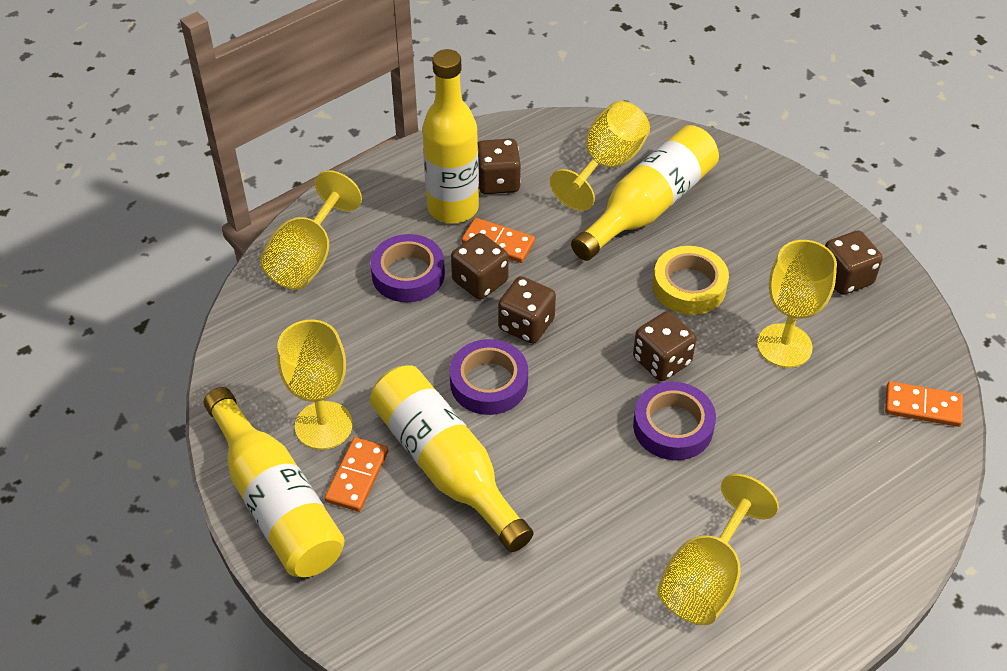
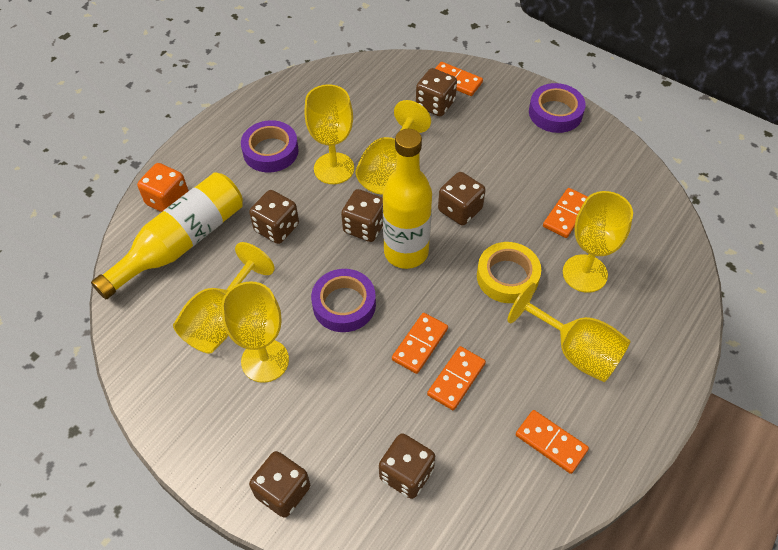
brown dice: [451,233,509,300] [478,138,521,194] [498,276,556,344] [633,311,696,381] [825,230,883,295] = 5 -> [249,190,299,244] [249,451,310,518] [341,189,383,242] [379,433,435,499] [416,68,457,116] [438,172,486,225] = 6
orange dice: none = 0 -> [137,163,189,212] = 1
orange domino: [324,437,389,512] [461,218,535,263] [885,381,963,427] = 3 -> [392,313,448,374] [427,346,486,410] [435,62,483,96] [516,410,589,474] [543,188,588,238] = 5
yellow bottle: [204,387,345,577] [370,365,533,552] [422,49,479,224] [571,125,719,261] = 4 -> [91,172,243,299] [383,129,432,269] = 2
yellow goblet: [260,170,362,290] [277,320,353,450] [550,101,650,211] [657,474,779,625] [757,240,837,368] = 5 -> [173,242,275,353] [221,281,289,383] [304,84,354,184] [355,100,431,195] [507,282,631,382] [563,191,633,293] = 6

